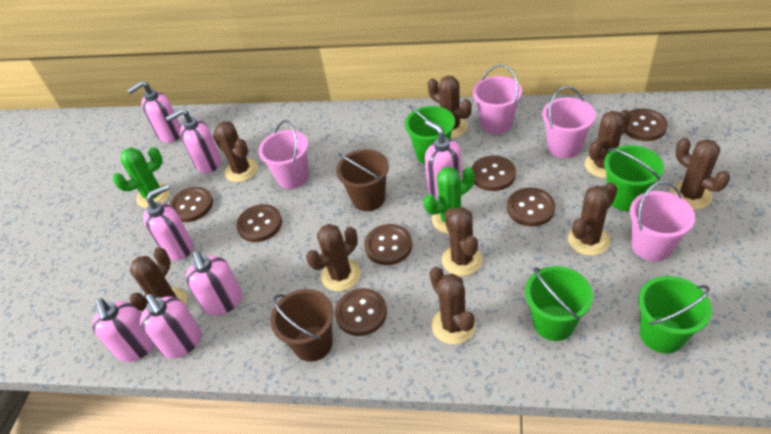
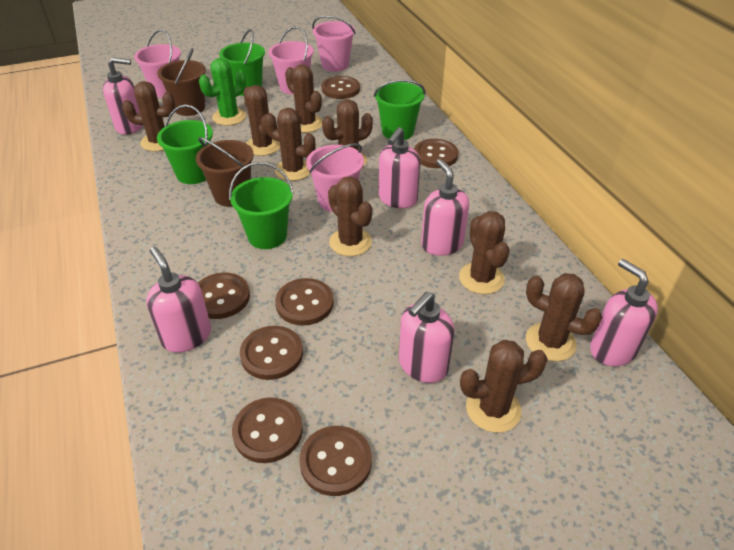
green cactus: [113,147,170,208] [423,167,474,234] = 2 -> [199,58,246,126] = 1
pink soap dispenser: [92,298,154,362] [127,81,181,143] [140,294,201,359] [143,184,193,260] [166,109,221,173] [185,251,242,316] [425,120,462,197] = 7 -> [103,57,143,135] [146,247,211,353] [379,127,420,208] [399,291,454,383] [421,159,469,256] [590,259,658,366] = 6

